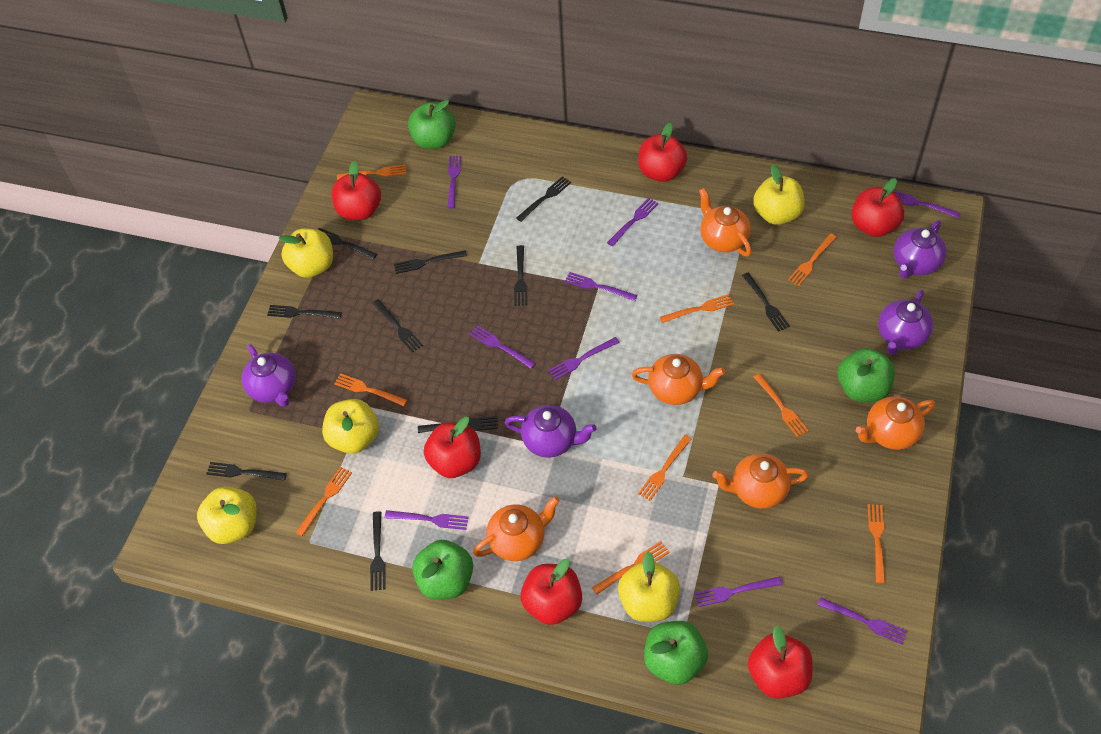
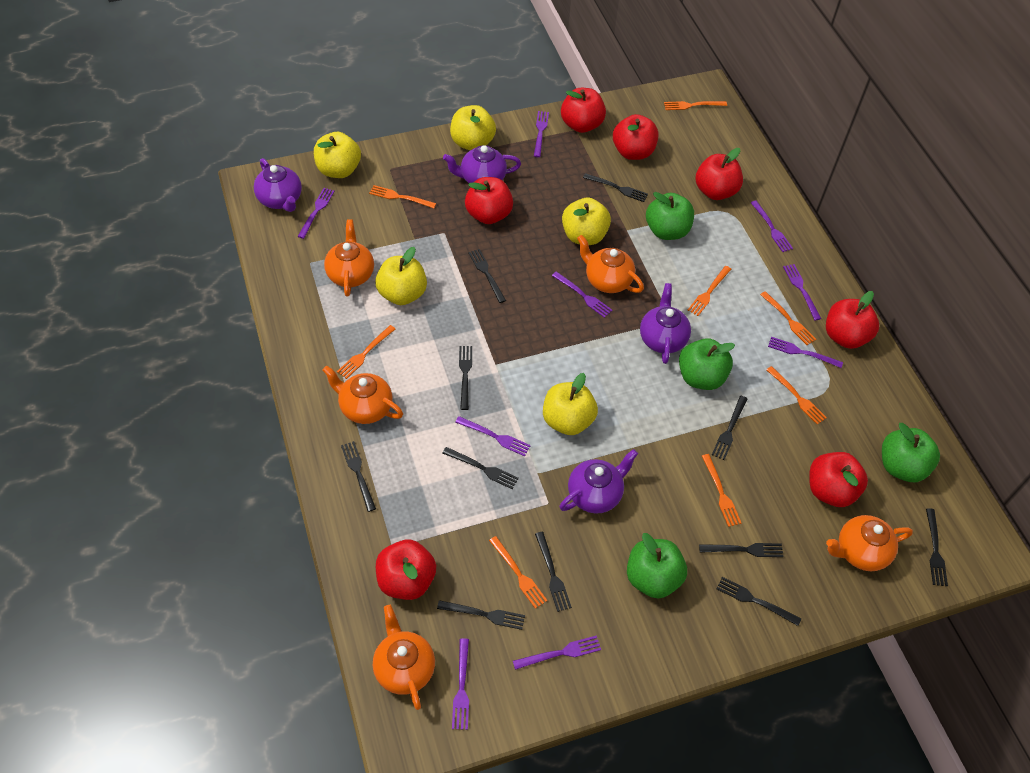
black fork: [206,462,287,481] [267,305,342,318] [319,228,377,259] [370,511,386,591] [372,299,423,353] [394,250,467,274] [418,416,498,433] [514,245,527,306] [516,176,571,222] [742,273,790,332] = 10 -> [341,441,376,512] [437,600,525,630] [443,447,519,489] [459,346,472,410] [468,249,506,303] [535,531,572,612] [583,173,648,202] [699,543,783,557] [712,396,747,460] [717,577,801,626] [926,508,948,586] = 11
orange fork: [295,467,352,536] [334,373,407,406] [337,165,406,180] [592,541,670,594] [638,435,692,501] [660,294,734,323] [754,373,809,438] [788,234,836,286] [868,504,885,584] = 9 -> [337,325,395,379] [369,185,436,208] [489,536,547,609] [664,101,727,110] [688,266,731,316] [702,454,742,527] [760,291,816,345] [766,366,827,425] = 8
red apple: [332,161,381,220] [424,417,481,478] [521,559,582,625] [638,123,687,182] [748,625,813,699] [851,178,904,237] = 6 -> [376,540,436,600] [465,177,513,224] [561,88,606,133] [613,114,658,160] [696,148,743,200] [809,452,868,507] [826,291,879,349] = 7

